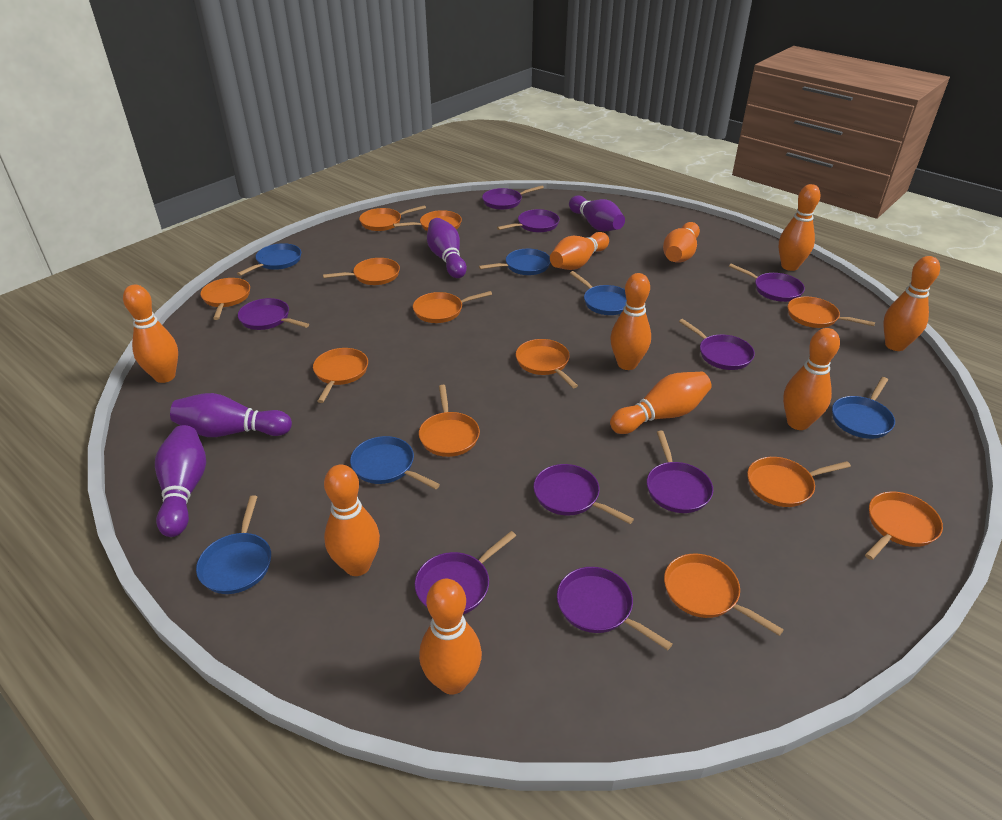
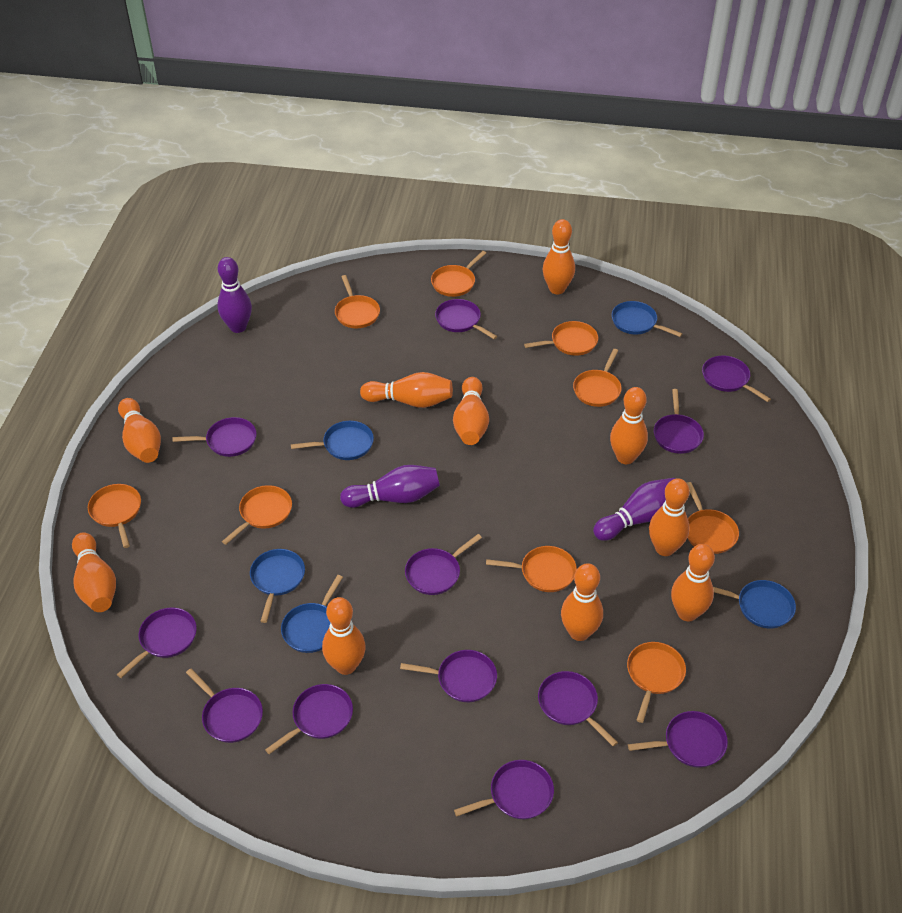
blue pan: [196,495,271,594] [237,243,301,276] [350,436,440,489] [479,249,551,275] [570,271,627,315] [832,377,895,439] = 6 -> [250,549,305,623] [281,575,343,653] [291,421,374,460] [612,301,682,337] [713,580,796,628] = 5
orange pan: [200,278,250,320] [313,348,368,403] [323,258,400,285] [359,205,426,231] [393,210,462,231] [413,291,492,323] [419,385,480,457] [516,339,578,388] [664,554,784,636] [747,457,851,507] [788,296,875,328] [865,491,943,560] = 12 -> [88,484,141,548] [222,485,292,545] [335,275,380,328] [431,251,486,297] [486,546,577,592] [524,321,598,356] [573,349,622,407] [627,642,686,723] [687,482,739,554] = 9
purple bowling pin: [155,425,206,537] [170,393,292,437] [427,218,467,278] [569,195,625,231] = 4 -> [217,257,252,333] [340,465,440,508] [593,478,676,541] = 3
purple pan: [238,298,309,330] [415,531,516,614] [482,185,544,210] [497,209,560,232] [533,464,634,524] [557,567,672,650] [647,431,713,513] [679,319,755,370] [729,264,805,302] = 9 -> [117,608,197,678] [172,417,257,457] [186,668,263,743] [265,684,353,754] [400,650,497,702] [405,534,482,595] [435,299,497,339] [454,760,554,819] [538,671,618,746] [628,711,728,768] [654,389,704,454] [702,355,771,402] = 12

